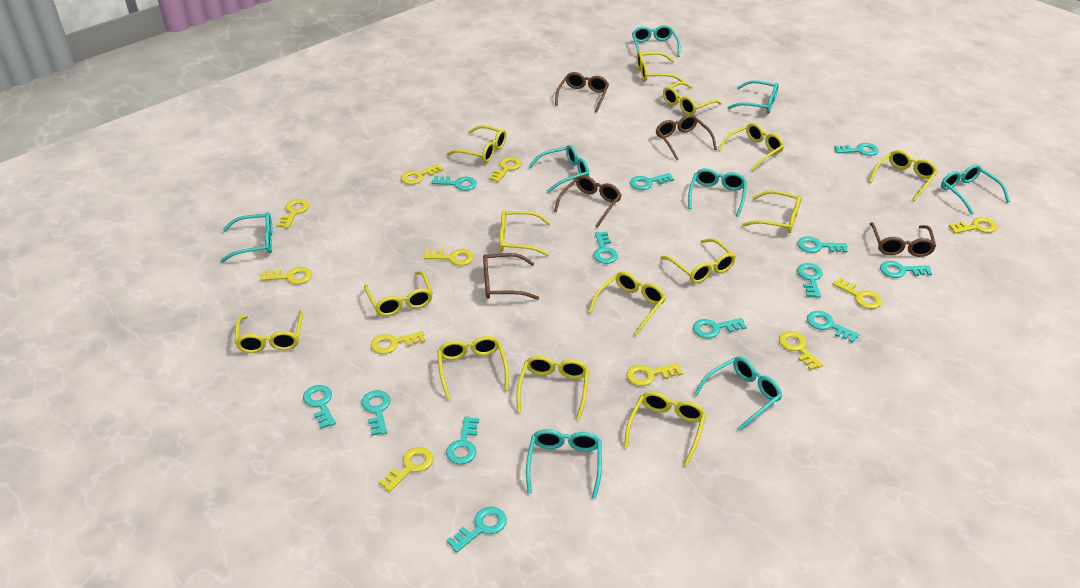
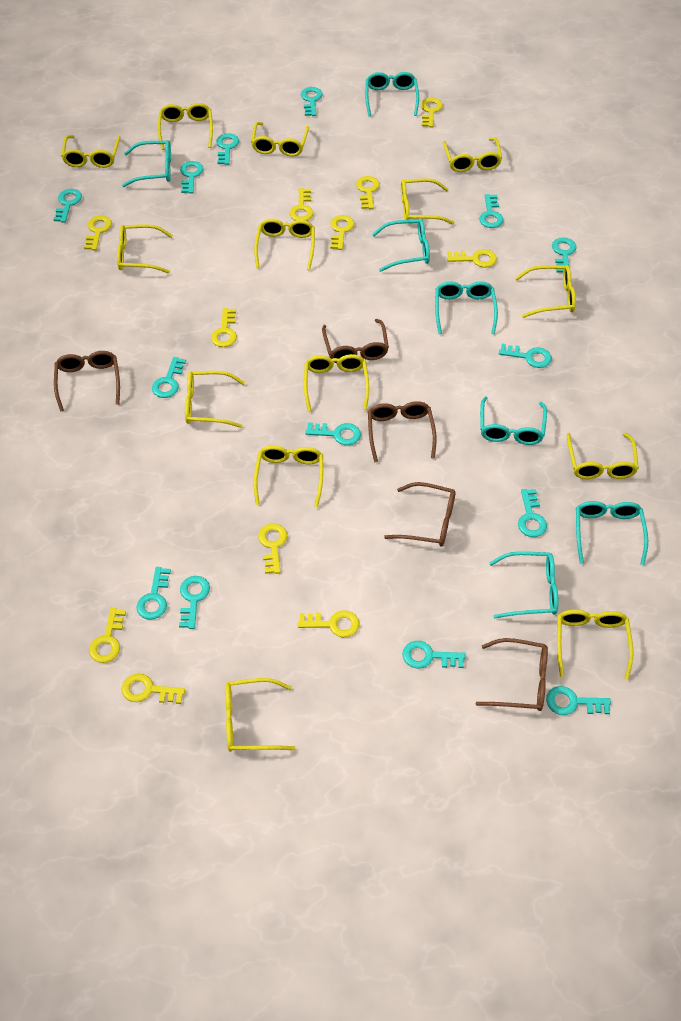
turquoise glasses: [220,212,273,263] [526,429,602,499] [528,145,589,193] [632,25,680,57] [688,168,747,217] [694,356,782,431] [727,80,779,114] [941,164,1010,215] = 8 -> [122,140,171,187] [365,72,419,117] [372,219,430,272] [435,281,498,334] [480,396,547,445] [489,551,558,619] [576,501,648,565] = 7
turquoise key: [303,385,336,429] [361,390,390,436] [432,176,477,191] [446,416,479,464] [446,507,507,553] [593,232,618,264] [630,173,674,190] [693,318,747,338] [797,237,847,253] [797,263,823,298] [807,311,860,343] [834,143,879,156] [880,261,932,278] = 13 -> [53,189,82,222] [136,567,171,620] [152,357,186,398] [179,576,210,629] [180,161,204,194] [216,133,239,165] [301,87,323,116] [305,422,361,445] [402,641,465,669] [479,194,504,228] [499,343,552,368] [518,489,547,537] [546,686,611,715] [552,237,576,272] = 14

